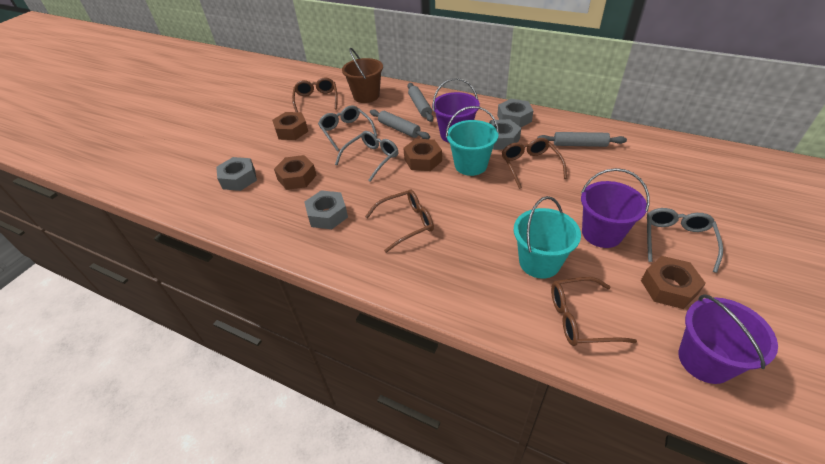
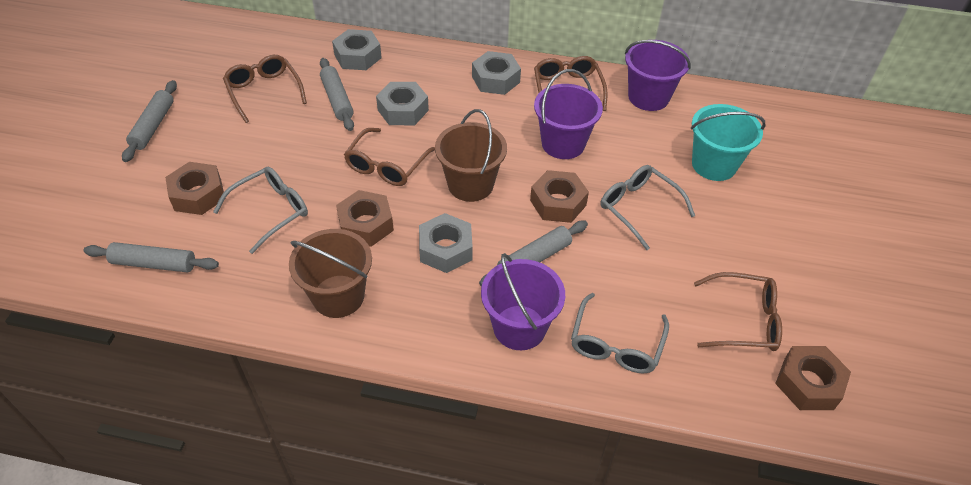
brown bucket: [342,48,383,103] = 1 -> [289,229,372,318] [435,109,507,202] = 2
grey rolling pin: [370,109,430,139] [407,83,433,122] [537,132,627,147] = 3 -> [83,242,219,272] [122,80,177,162] [320,58,354,131] [479,221,588,286] = 4
turquoise bucket: [446,106,499,176] [514,196,581,279] = 2 -> [691,104,765,181] = 1

